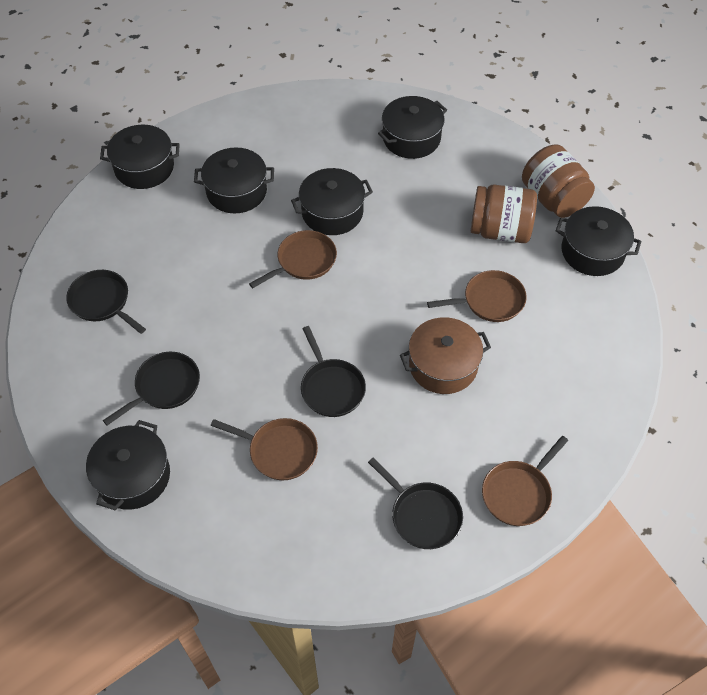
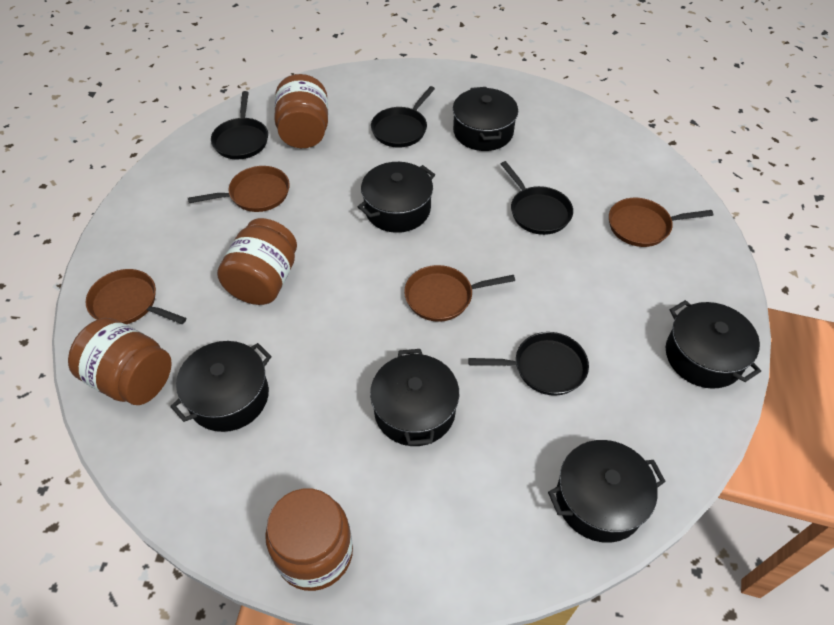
brown jar: [471,185,537,243] [522,145,595,218] = 2 -> [68,318,172,405] [217,218,297,305] [265,488,353,591] [274,74,328,148] = 4
brown pot: [400,317,491,394] = 1 -> none = 0

